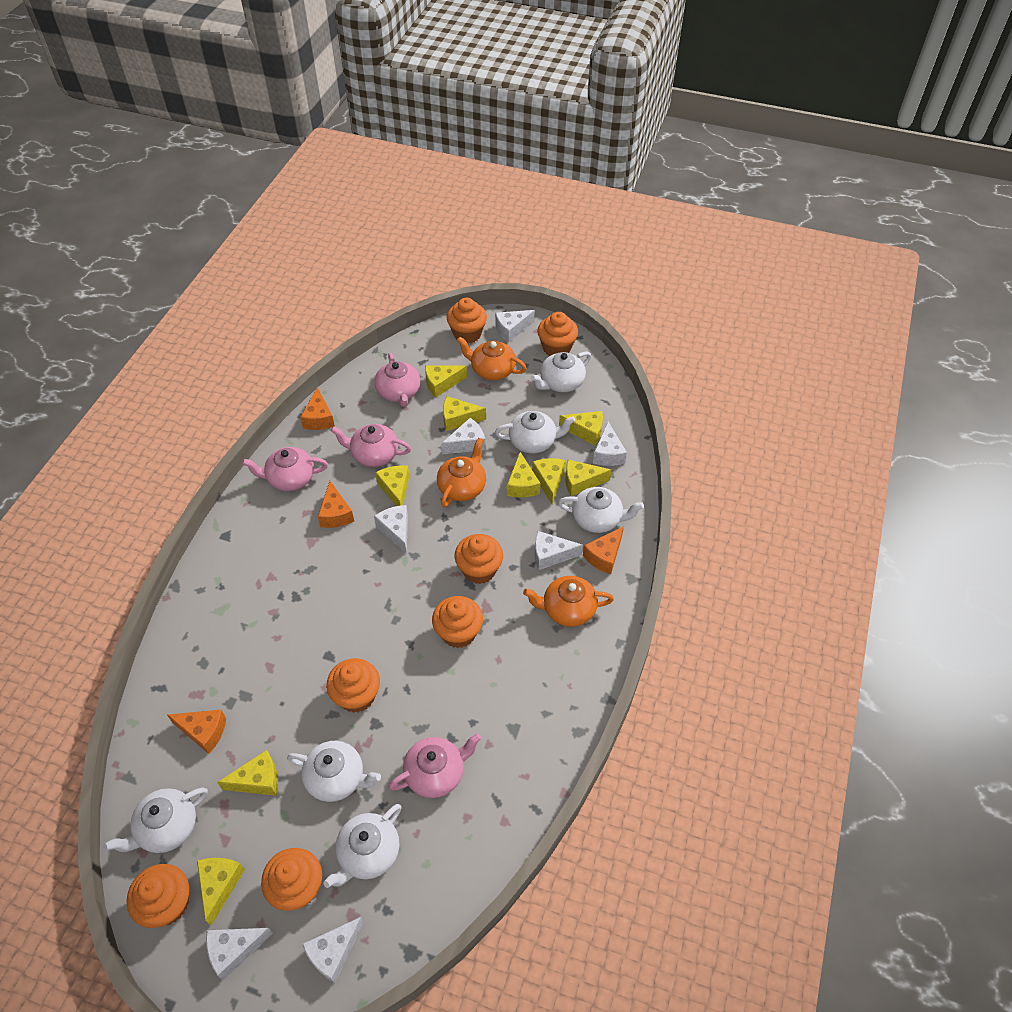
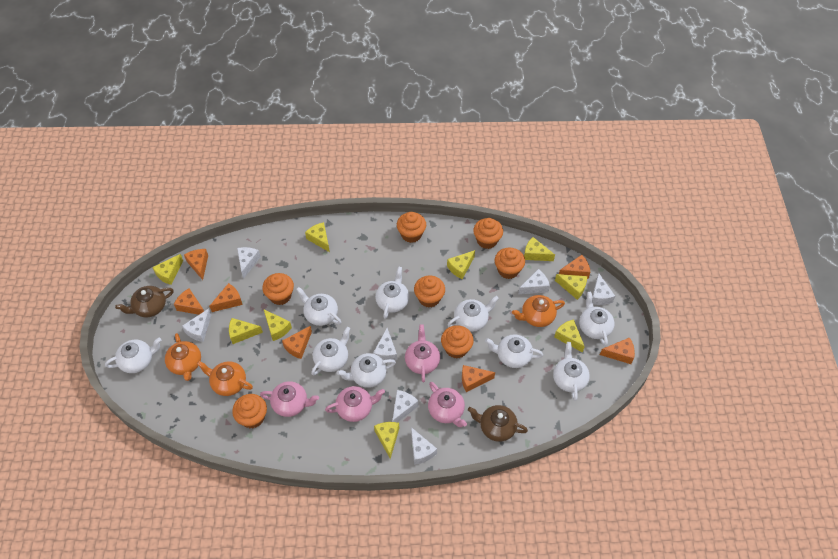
brown teapot: none = 0 -> [115,286,174,317] [468,405,528,442] = 2
orange cheese: [167,710,226,754] [300,387,335,430] [318,481,354,528] [583,526,624,574] = 4 -> [174,288,204,315] [184,249,208,280] [209,283,243,312] [282,326,312,359] [462,365,495,392] [559,255,590,279] [600,337,635,364] = 7
white teapot: [104,787,208,853] [287,741,381,802] [323,804,402,888] [495,411,575,453] [531,351,591,392] [558,487,644,533] = 6 -> [105,338,161,373] [296,287,342,326] [311,327,350,376] [337,353,396,388] [375,266,409,319] [447,296,499,332] [485,334,543,368] [553,342,590,401] [579,292,614,346] = 9

